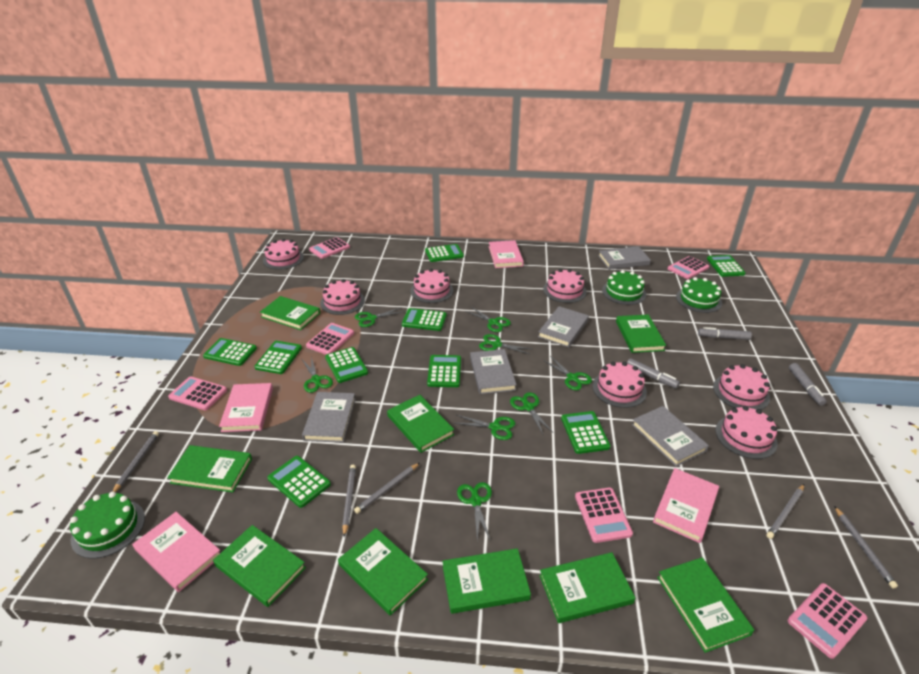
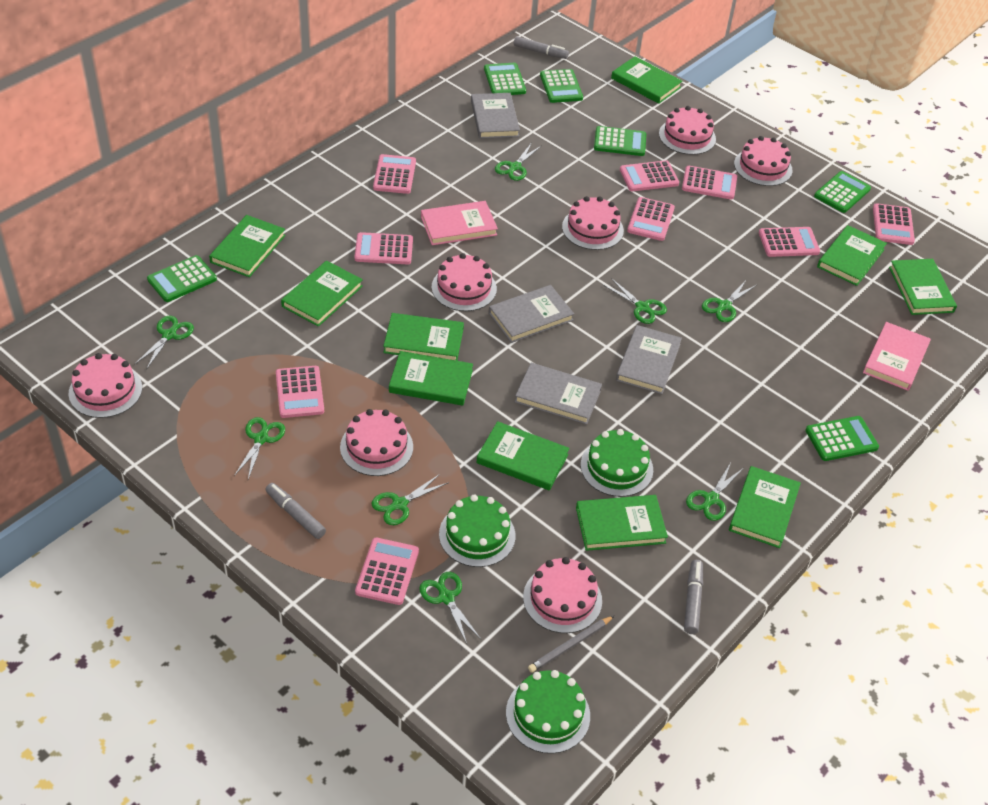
green book: [167,445,252,493] [213,525,306,607] [260,296,320,330] [338,528,428,616] [387,395,454,453] [443,548,531,614] [539,552,635,623] [616,315,666,353] [657,557,754,653] = 9 -> [209,215,286,277] [281,260,363,327] [383,313,464,361] [389,351,473,406] [476,421,569,491] [576,495,668,551] [611,56,682,104] [729,466,801,548] [817,225,887,286] [889,259,957,315] = 10
green calculator: [203,338,257,366] [254,341,302,374] [267,456,331,508] [325,347,368,383] [402,308,447,331] [425,244,464,262] [427,355,461,387] [561,411,611,454] [707,255,746,277] = 9 -> [147,255,217,302] [484,63,526,95] [540,69,583,103] [594,126,646,156] [805,416,879,461] [814,171,871,213] = 6
grey book: [302,392,356,442] [470,349,517,394] [538,306,589,347] [598,246,651,270] [632,406,709,467] = 5 -> [471,93,520,139] [489,285,574,343] [515,363,602,425] [616,325,682,394] = 4
grey pencil: [112,431,159,492] [342,465,356,537] [354,463,420,514] [767,484,804,539] [834,506,898,589] = 5 -> [528,616,614,673] = 1
pink book: [132,512,220,592] [219,383,273,432] [489,240,524,268] [653,468,719,543] = 4 -> [421,201,498,245] [863,322,931,391] = 2
pink calculator: [168,376,227,410] [306,323,354,355] [309,237,350,259] [575,488,633,543] [668,256,709,279] [788,583,868,659] = 6 -> [276,366,324,418] [355,232,413,264] [355,538,419,605] [373,154,416,194] [620,160,679,191] [627,197,675,241] [682,166,737,200] [759,227,820,257] [873,203,915,245] = 9

